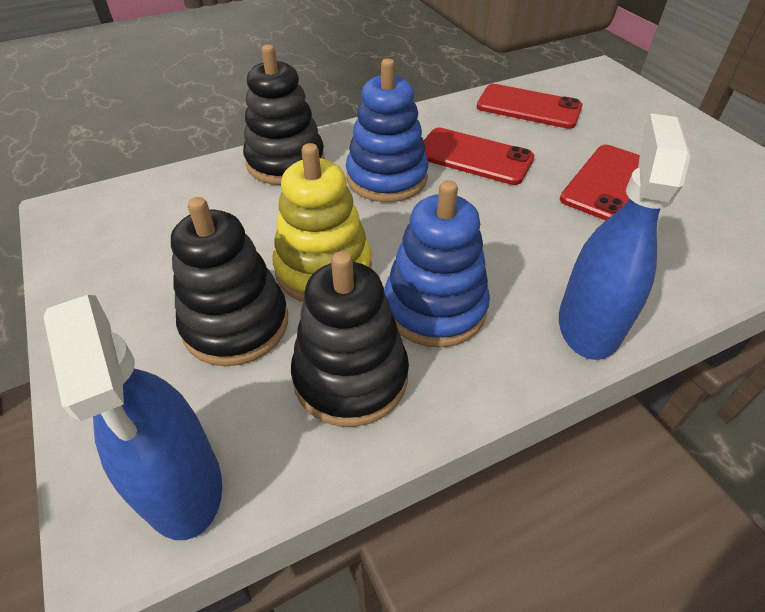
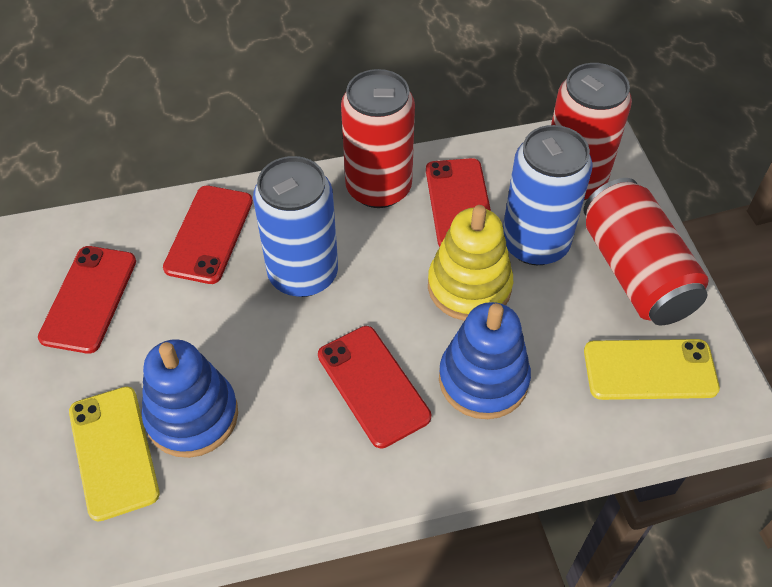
black stacking toy: [171,197,288,366] [243,45,325,185] [291,251,409,427] = 3 -> none = 0
blue can: none = 0 -> [253,156,338,297] [503,125,593,265] = 2
blue spray bottle: [43,295,222,540] [559,113,691,360] = 2 -> none = 0
red can: none = 0 -> [341,69,415,208] [551,63,632,200] [584,178,709,325] = 3
red phone: [424,128,534,185] [477,84,582,129] [560,145,640,220] = 3 -> [38,246,136,354] [163,186,253,284] [318,326,431,448] [426,158,491,247] = 4
yellow phone: none = 0 -> [69,386,160,522] [584,339,720,400] = 2

